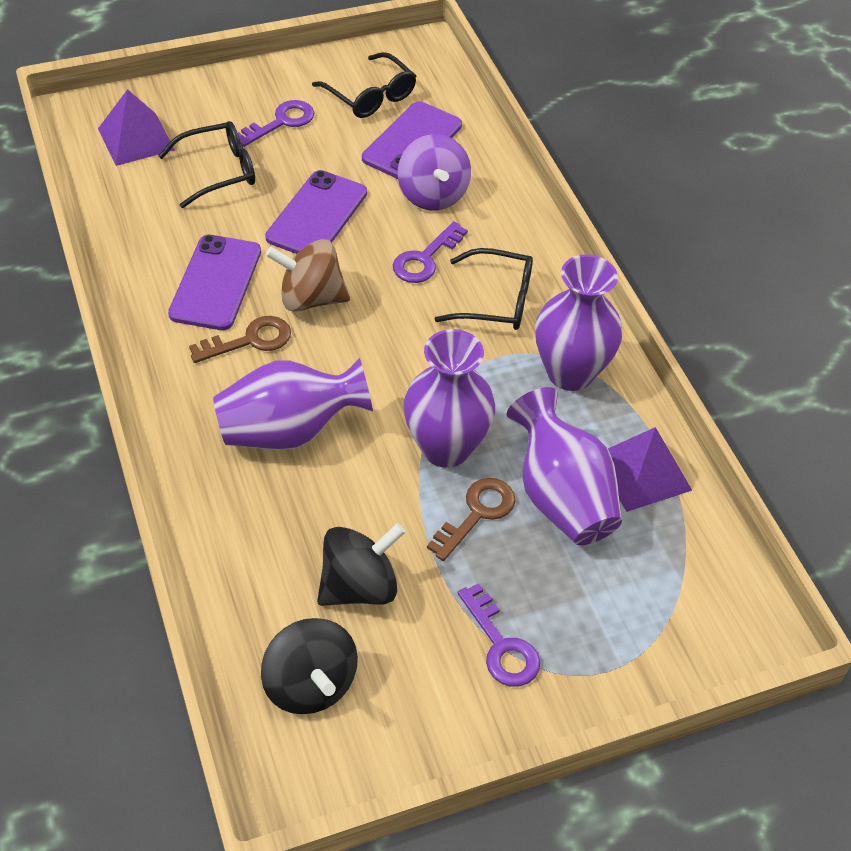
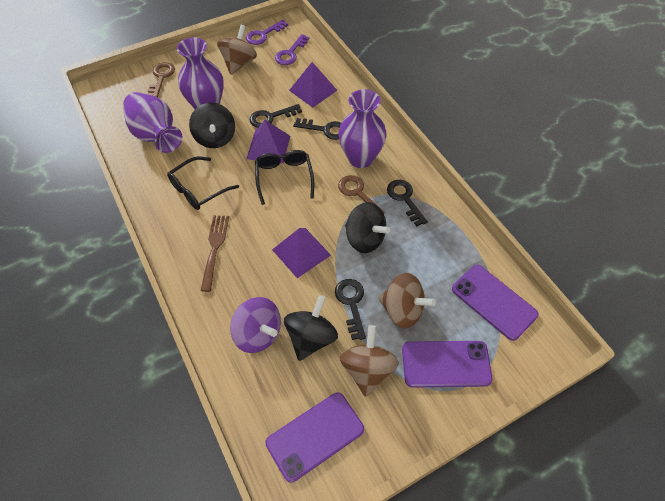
black glasses: [158,121,255,208] [312,52,416,118] [435,248,533,330] = 3 -> [167,156,239,210] [255,150,314,205] = 2
black key: none = 0 -> [250,104,302,128] [293,118,341,140] [335,279,366,340] [387,180,428,226] = 4
black spinning top: [261,618,358,714] [317,523,405,606] = 2 -> [189,103,235,148] [284,295,338,361] [345,202,390,253] = 3
brown fork: none = 0 -> [201,215,229,292] = 1
brown spinning top: [266,239,350,312] = 1 -> [217,25,257,75] [340,325,399,397] [378,273,436,329] = 3
purple key: [238,100,314,147] [393,221,468,283] [458,583,540,687] = 3 -> [246,20,288,45] [275,34,309,65] = 2
purple pyramid: [98,89,175,166] [608,427,692,512] = 2 -> [247,120,290,163] [272,228,331,278] [289,62,338,108] = 3
purple vase: [213,358,373,450] [403,329,495,468] [507,387,622,545] [535,255,622,391] = 4 -> [123,92,182,153] [177,37,224,109] [338,89,387,168] = 3

